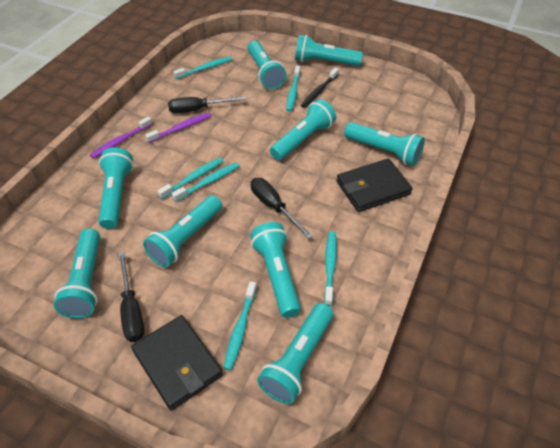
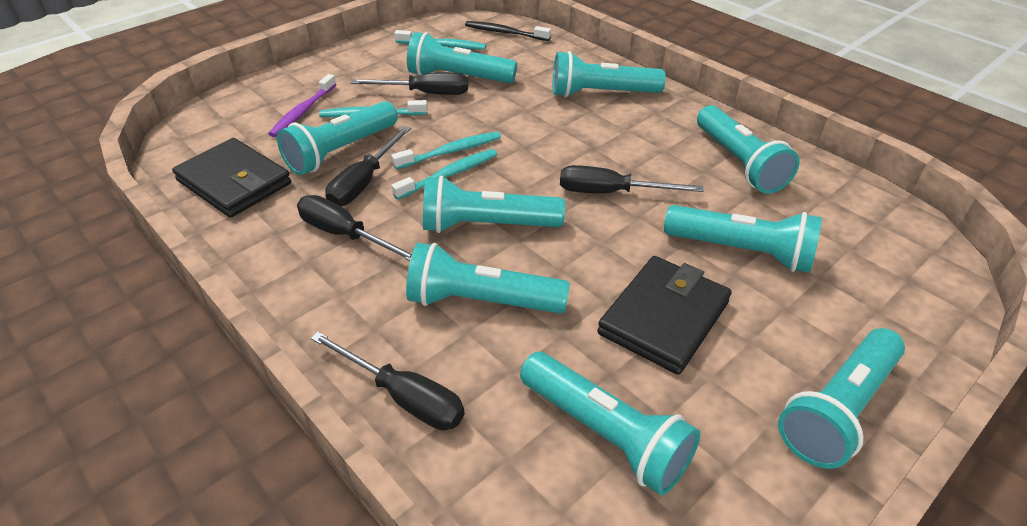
black screwdriver: [118,252,144,342] [168,96,246,113] [251,178,313,239] = 3 -> [297,195,412,261] [311,332,465,430] [325,126,411,206] [350,72,468,95] [560,165,703,193] = 5
purple toothbrush: [90,116,152,158] [145,113,211,143] = 2 -> [268,74,337,137] = 1
turquoise toothbrush: [158,158,223,199] [172,162,239,202] [173,57,232,79] [224,281,257,370] [286,65,300,111] [324,231,337,306] = 6 -> [319,100,428,118] [391,132,501,169] [391,149,497,200] [394,30,486,50] = 4

